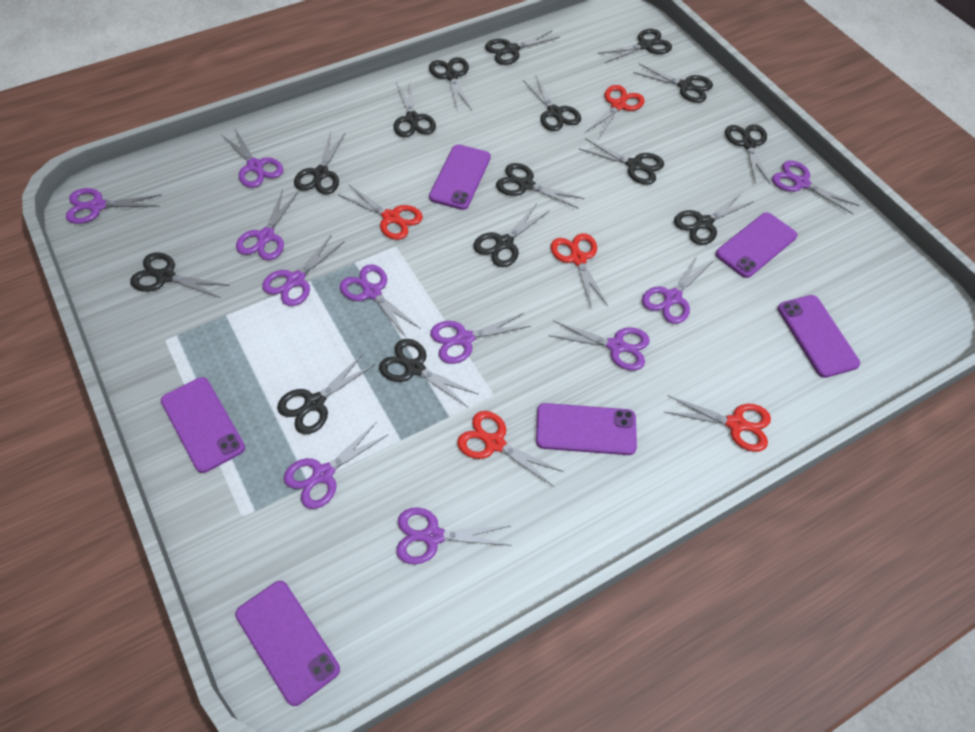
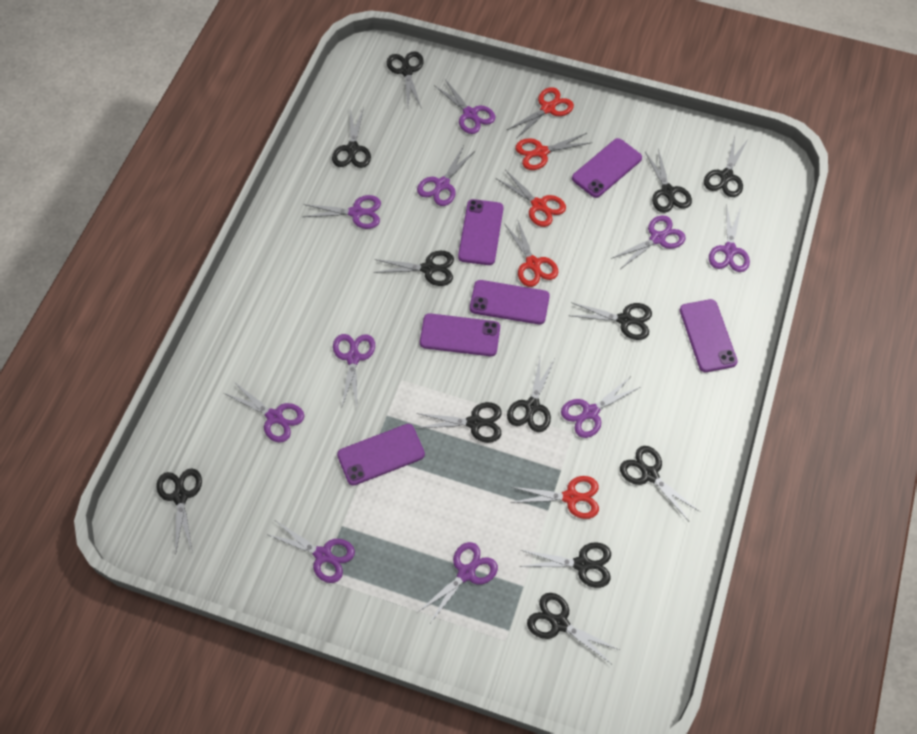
black scissors: [130,252,230,298] [277,354,375,434] [294,131,345,195] [379,339,479,407] [393,80,436,137] [429,57,472,110] [473,205,550,267] [485,30,560,65] [496,163,584,209] [523,76,581,131] [579,138,664,185] [598,29,672,63] [633,63,713,103] [674,193,754,245] [725,124,771,185] = 15 -> [157,469,202,555] [332,108,371,168] [373,251,454,286] [387,51,424,107] [416,402,502,443] [507,358,555,432] [519,542,611,588] [527,593,620,664] [569,302,652,340] [620,446,700,521] [645,148,692,213] [704,136,748,197] = 12
purple scissors: [66,188,162,224] [221,127,283,188] [236,189,298,260] [262,235,344,306] [284,422,389,509] [340,264,421,337] [396,507,512,564] [430,313,531,364] [549,321,650,371] [642,255,713,324] [772,160,860,214] = 11 -> [224,381,304,442] [266,520,355,583] [303,195,381,229] [333,334,375,406] [417,146,476,206] [418,542,498,623] [434,79,495,134] [561,376,640,438] [611,215,686,269] [709,208,750,272] = 10

